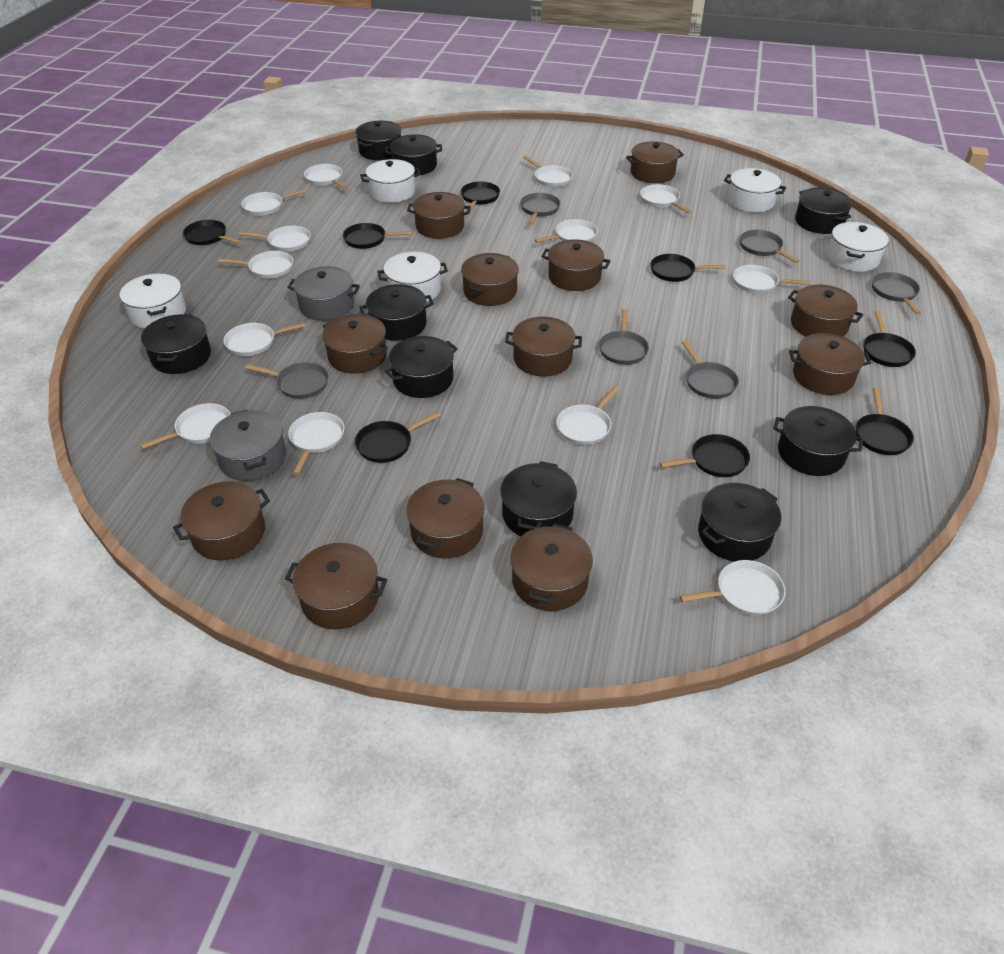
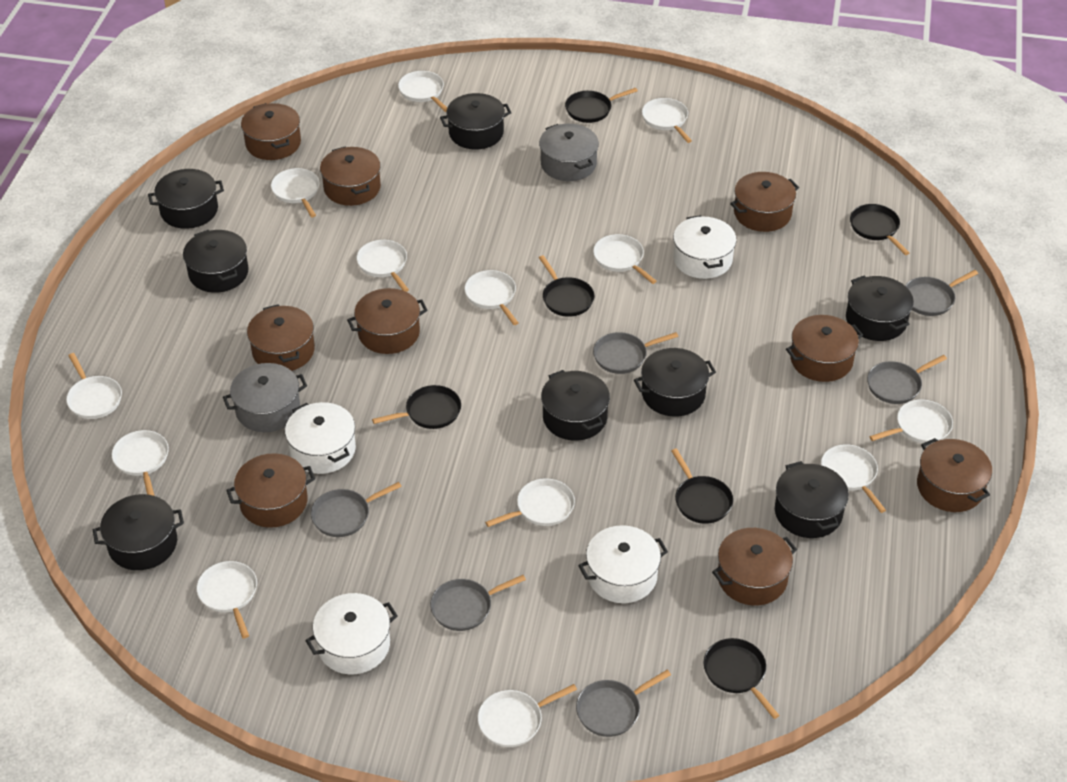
black pan: [183,220,241,245] [343,223,413,249] [355,412,441,463] [461,182,500,212] [650,254,726,282] [659,434,750,477] [856,388,914,455] [863,311,916,367] = 8 -> [372,385,461,429] [539,255,595,317] [565,88,638,123] [671,448,733,524] [704,638,780,719] [850,204,909,255] = 6
black pot: [141,314,211,374] [356,121,401,160] [359,284,434,341] [385,135,442,175] [385,336,458,398] [500,461,577,536] [698,483,781,561] [773,406,864,476] [795,188,853,234] = 9 -> [93,494,184,570] [148,169,224,229] [183,230,249,293] [440,93,511,149] [541,370,610,441] [634,348,716,417] [775,461,849,538] [846,275,914,341] = 8
brown pot: [173,481,270,561] [285,543,387,629] [322,314,388,374] [406,478,485,558] [407,192,471,239] [461,253,519,306] [505,317,582,376] [510,524,593,611] [541,239,610,291] [626,141,684,183] [788,285,863,337] [789,333,871,395] = 12 -> [226,453,315,528] [241,103,301,160] [247,304,315,371] [320,146,381,206] [347,288,428,354] [712,528,797,605] [730,172,799,232] [786,315,863,382] [917,438,992,512] = 9
white pot: [120,274,186,328] [360,159,421,203] [377,252,448,302] [724,168,786,213] [827,222,889,272] = 5 -> [285,402,356,474] [305,593,398,674] [578,525,668,603] [673,215,736,279] = 4

